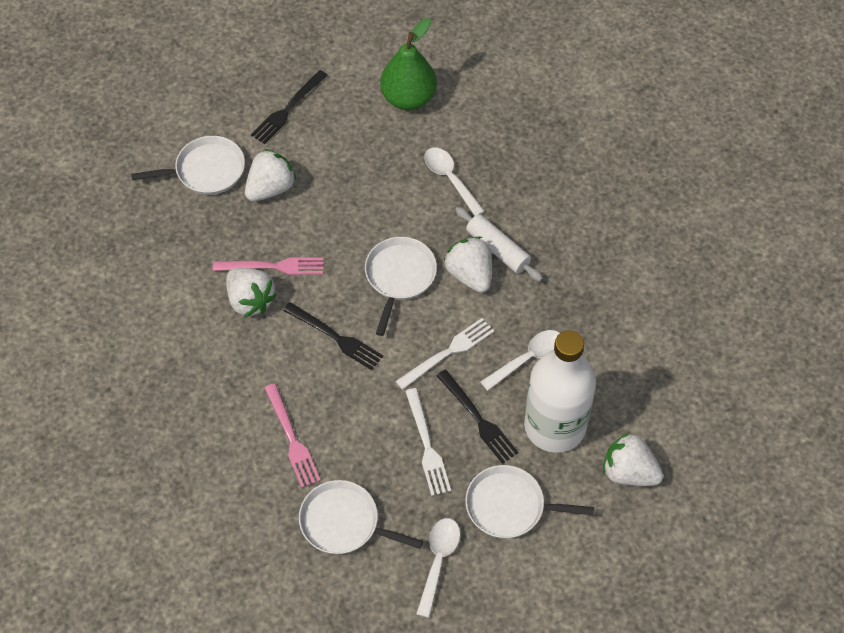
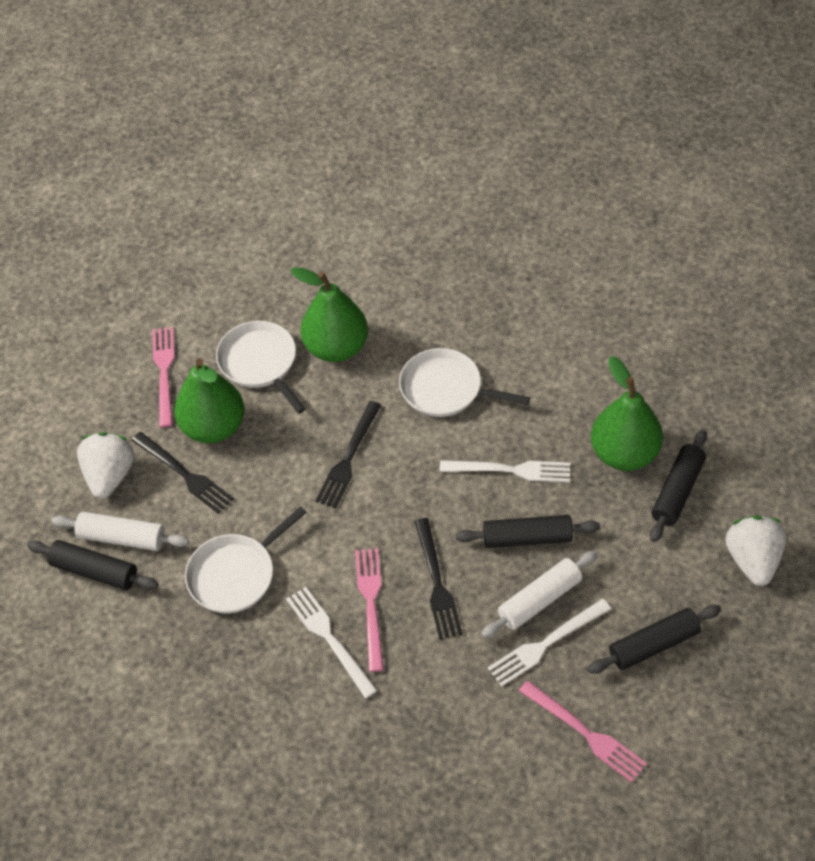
black rolling pin: none = 0 -> [27,540,158,590] [456,515,600,548] [588,605,721,674] [650,430,707,542] = 4
green pear: [380,18,437,110] = 1 -> [174,358,245,443] [290,267,368,362] [591,356,663,471] = 3
pink fork: [213,257,324,275] [265,383,321,488] = 2 -> [152,327,175,428] [355,548,384,672] [519,681,647,783] = 3
white bottle: [524,330,596,453] = 1 -> none = 0
white fork: [395,318,494,390] [405,388,451,496] = 2 -> [286,587,378,698] [440,460,570,482] [488,599,611,686] = 3
white pan: [131,136,245,195] [299,480,423,554] [365,237,437,336] [465,465,594,538] = 4 -> [185,507,307,613] [216,321,305,414] [399,348,530,417] = 3
white rolling pin: [455,207,543,282] = 1 -> [51,512,189,551] [481,550,598,638] = 2
white spoon: [416,518,460,618] [424,147,485,216] [480,330,560,391] = 3 -> none = 0
white strawberry: [226,268,277,317] [245,149,296,201] [444,237,492,293] [603,432,663,486] = 4 -> [77,432,134,499] [726,516,787,586] = 2

